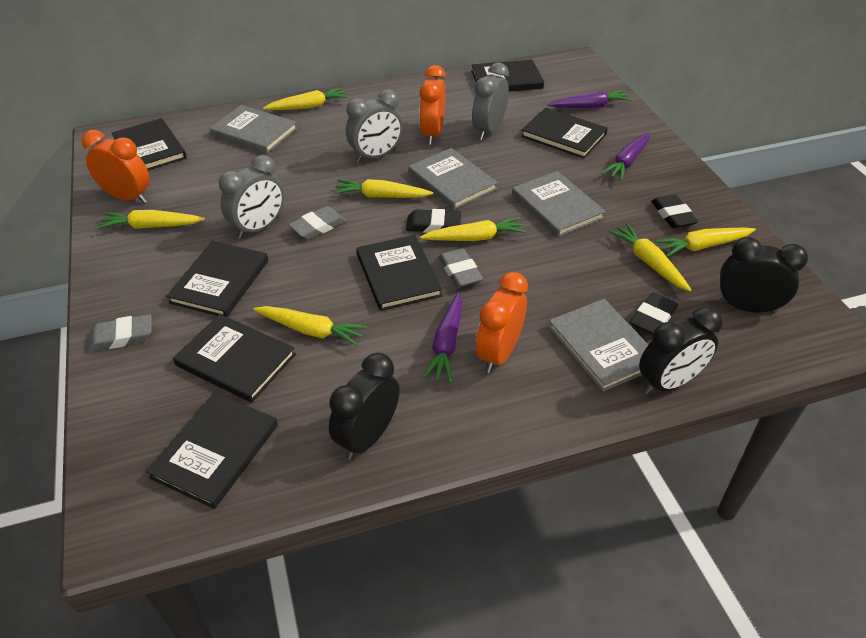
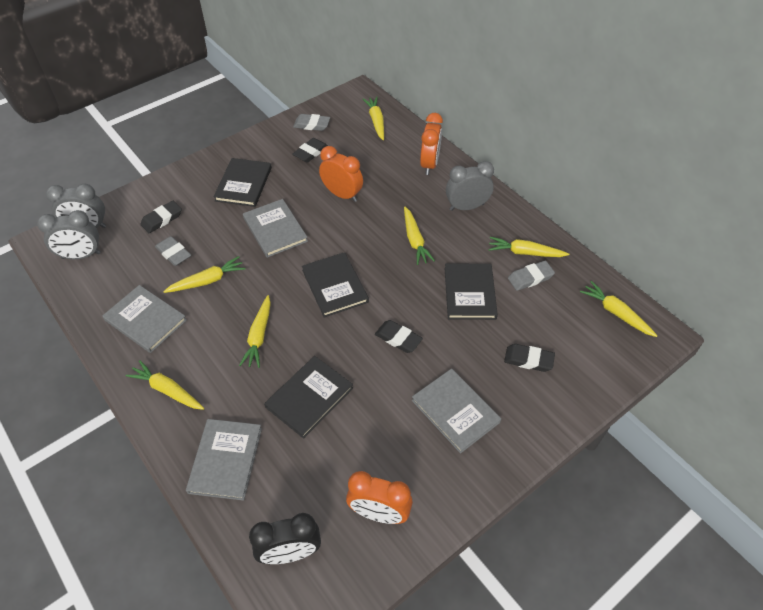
black book: [112,118,187,170] [146,393,278,509] [166,241,268,317] [173,314,296,403] [356,235,442,311] [471,60,544,92] [521,107,608,159] = 7 -> [214,158,272,207] [264,356,353,439] [302,252,369,318] [445,264,498,320] = 4
black clock: [329,353,400,459] [639,307,722,394] [718,237,808,313] = 3 -> [249,513,321,564] = 1
black eraser: [406,209,461,233] [630,292,678,335] [651,195,699,228] = 3 -> [140,201,182,233] [293,138,328,163] [375,320,423,353] [504,344,555,372] = 4
purple carrot: [422,292,462,383] [548,90,632,108] [601,132,650,181] = 3 -> none = 0

